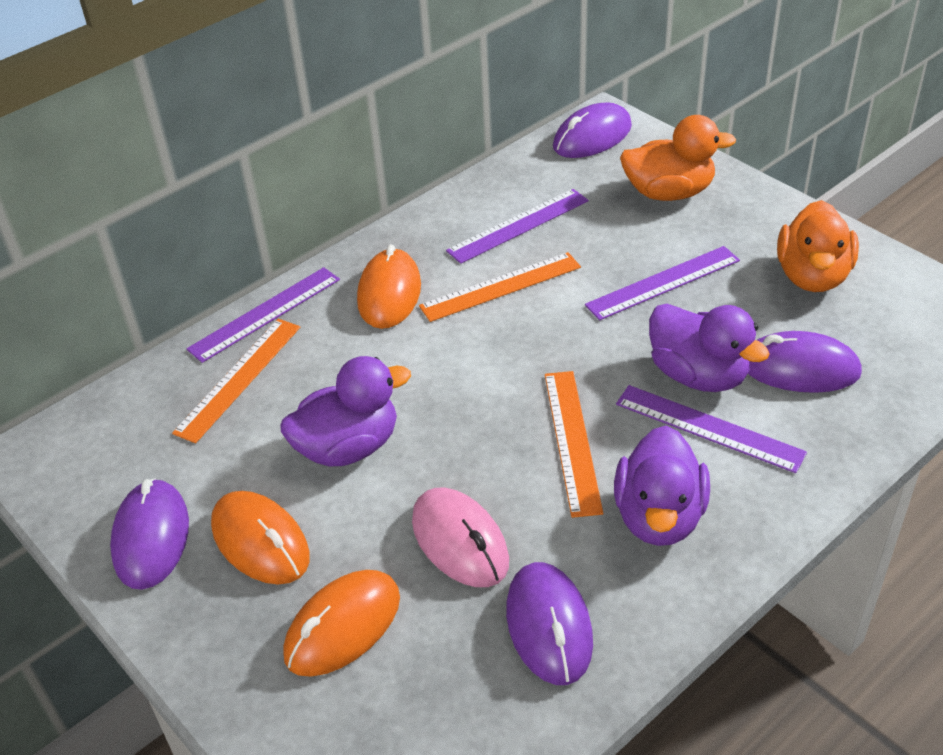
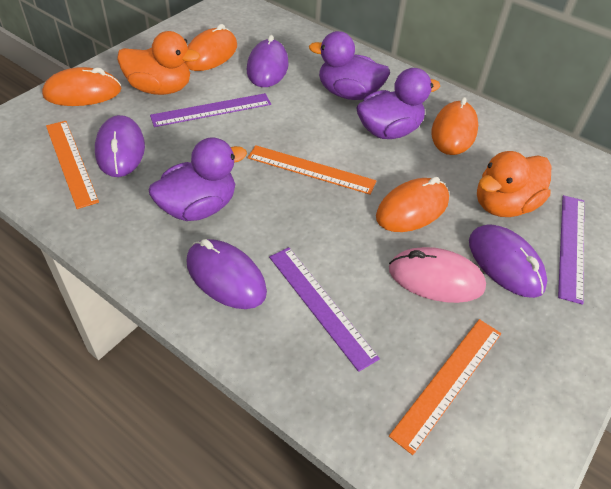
orange mouse: [211,491,310,584] [283,570,400,677] [357,244,421,329] = 3 -> [42,67,121,106] [185,24,237,71] [376,177,449,232] [431,97,478,155] = 4
purple ruler: [187,267,340,363] [446,189,589,264] [585,246,740,320] [616,385,807,473] = 4 -> [150,93,271,127] [269,247,380,372] [558,195,584,305] = 3

